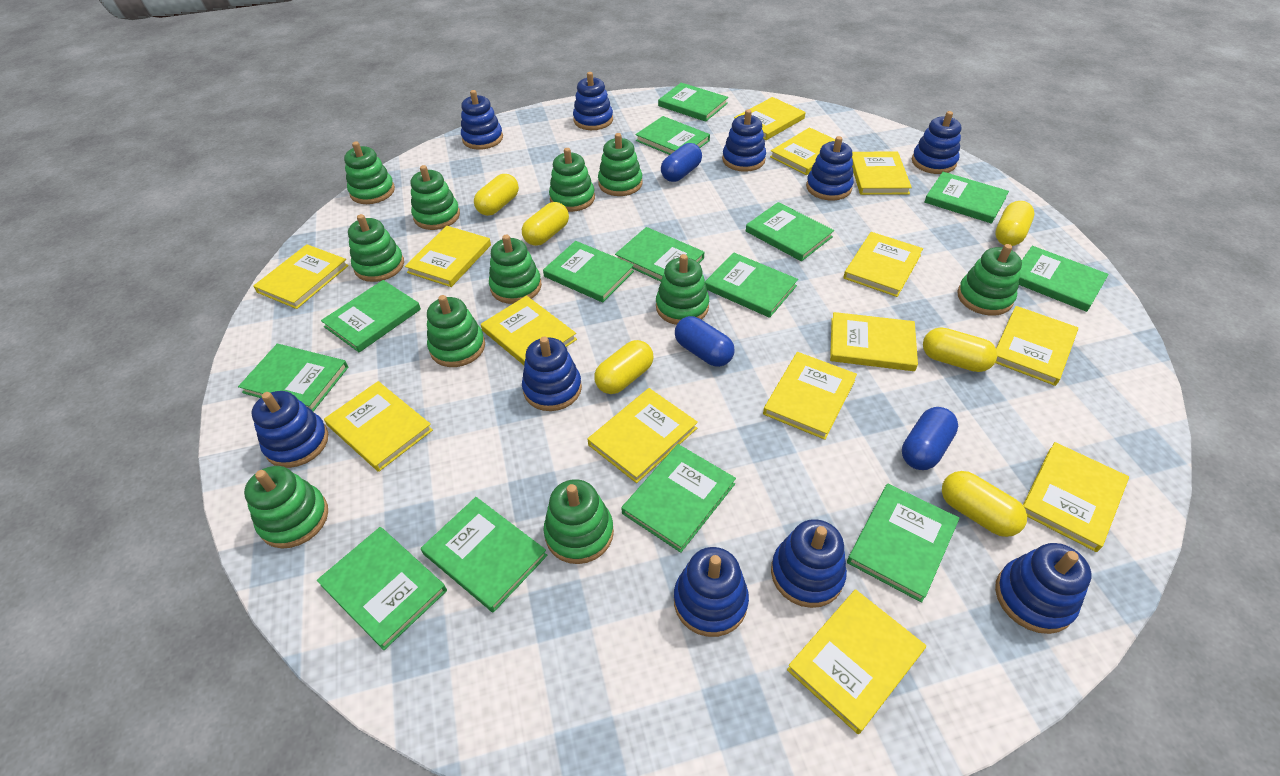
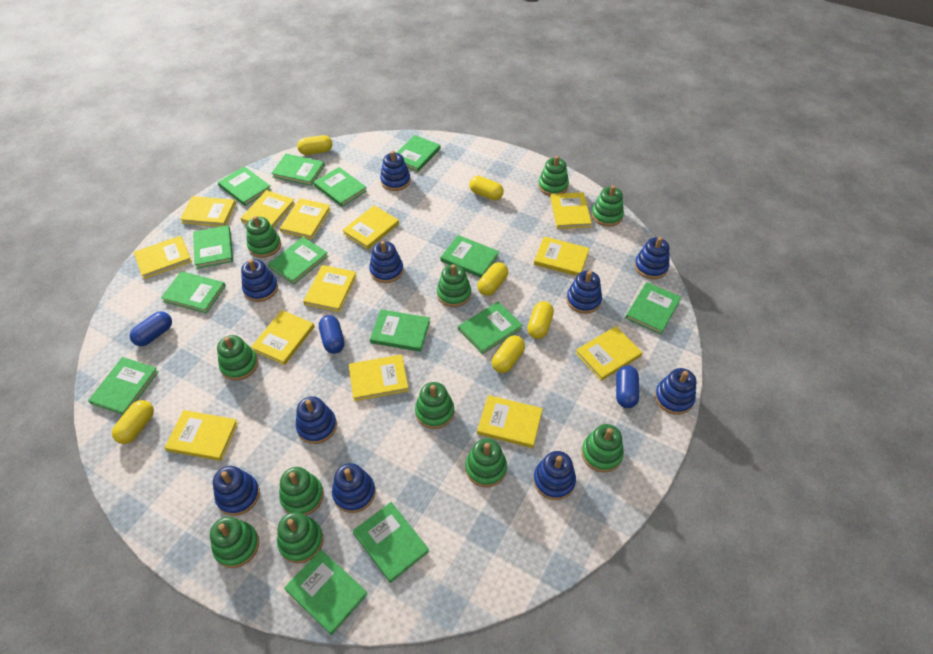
yellow book: [253,244,349,309] [324,381,433,472] [405,226,491,287] [481,296,577,365] [588,388,698,483] [734,97,805,140] [763,352,857,440] [770,127,835,175] [787,589,926,734] [830,312,918,371] [843,232,923,297] [852,151,912,195] [995,306,1078,386] [1023,442,1129,552] = 14 -> [134,236,192,279] [164,410,238,461] [180,196,236,227] [241,190,295,228] [251,310,314,365] [280,198,331,240] [303,265,357,312] [342,205,399,250] [349,355,409,401] [477,395,543,448] [534,237,589,276] [550,192,592,229] [576,326,643,381] = 13

